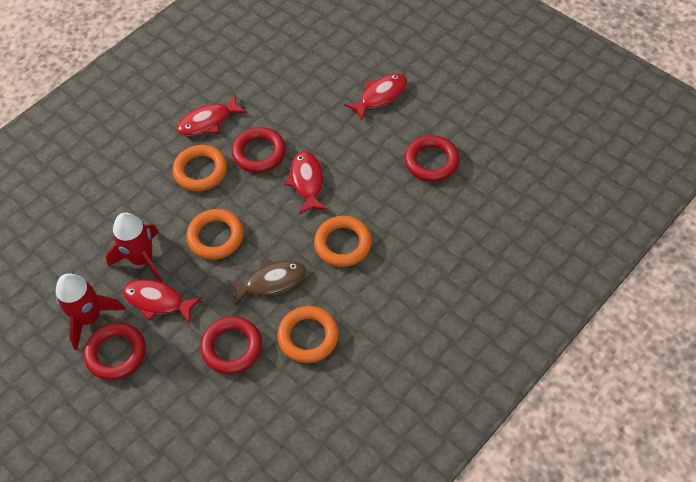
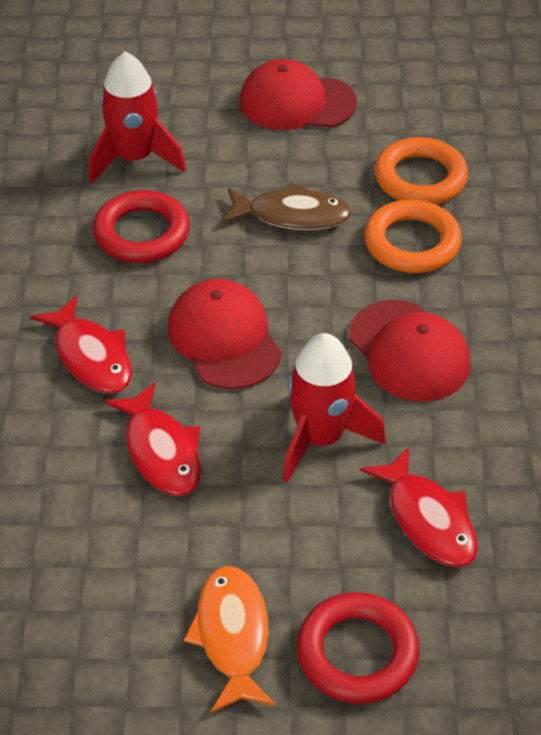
orange fish: none = 0 -> [183,566,275,713] = 1
orange ring: [173,145,227,191] [186,209,244,260] [277,306,339,363] [314,216,372,267] = 4 -> [364,199,462,273] [375,137,468,204] = 2
red cap: none = 0 -> [168,279,282,389] [240,59,357,130] [349,300,470,402] = 3
red fish: [123,279,202,324] [177,94,247,136] [285,151,328,214] [344,74,407,121] = 4 -> [31,295,132,394] [104,382,201,496] [360,447,478,567] = 3
red ring: [84,322,146,380] [200,316,262,374] [232,127,286,173] [404,135,460,182] = 4 -> [93,190,190,263] [297,592,420,704] = 2

